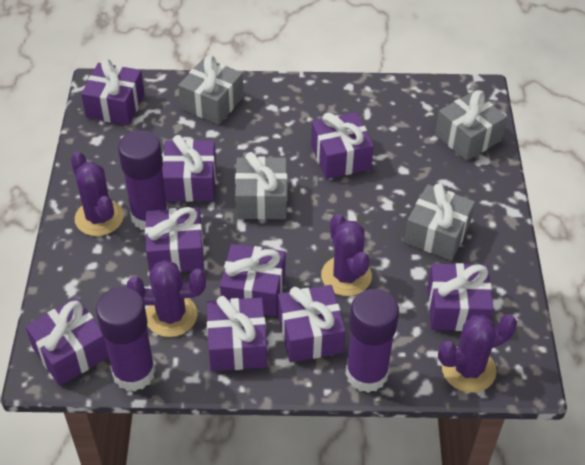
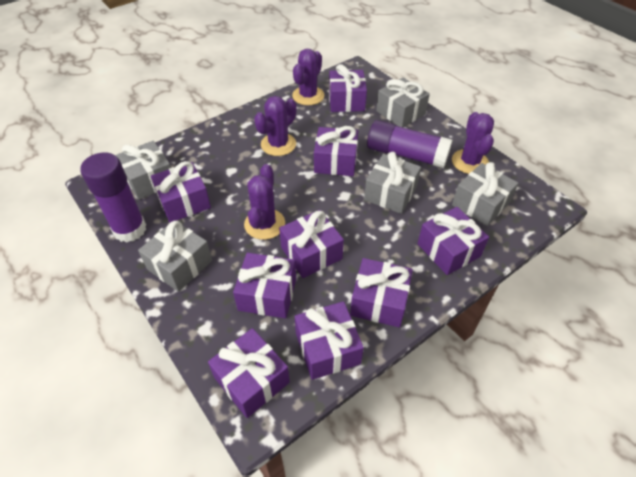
grey gift: [178,55,243,125] [235,152,287,220] [404,183,475,261] [435,90,507,161] = 4 -> [115,141,171,200] [138,220,212,292] [364,152,421,214] [376,78,430,128] [452,162,518,226] = 5
purple glue stick: [96,287,156,391] [118,130,168,230] [345,289,399,393] = 3 -> [80,152,146,243] [367,120,453,168] = 2

